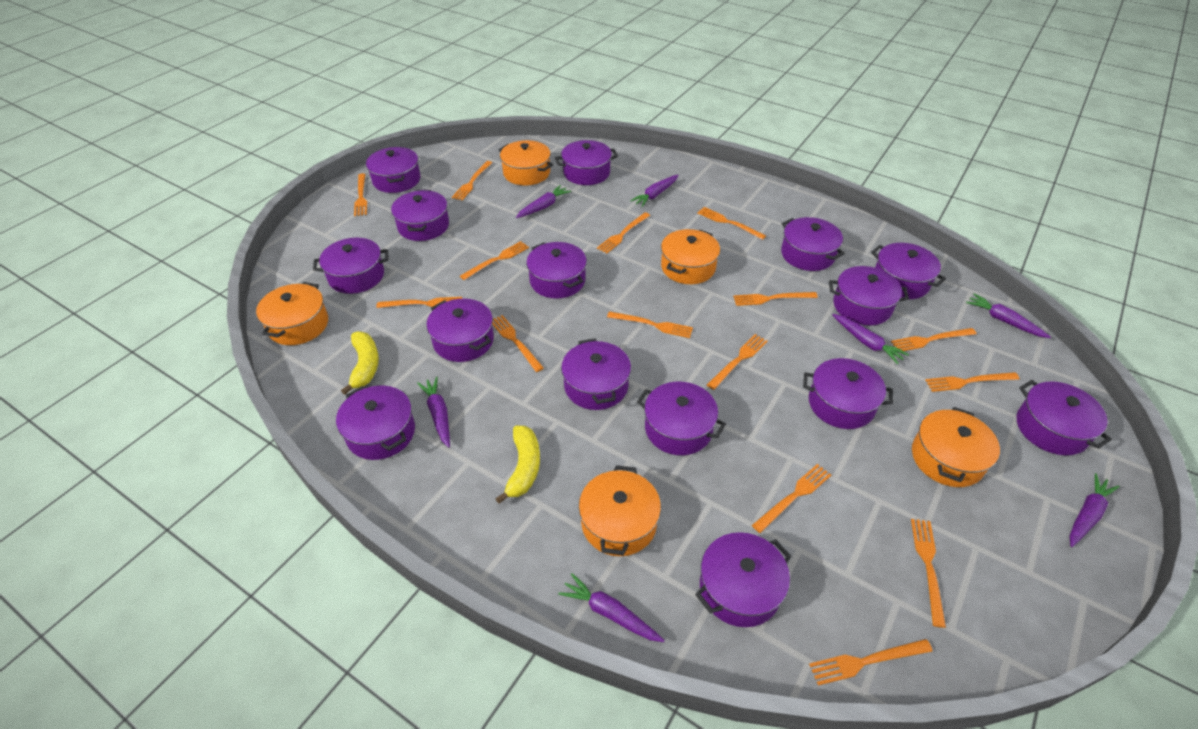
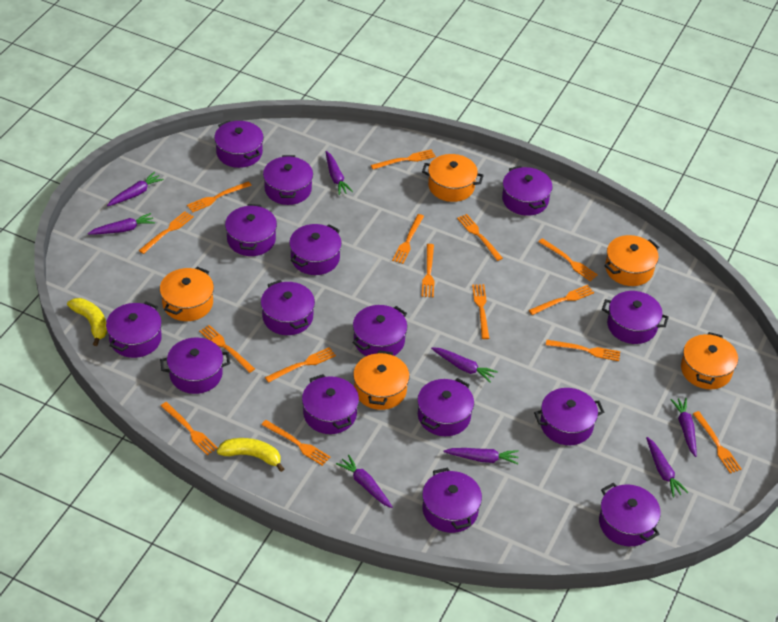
purple carrot: [417,377,450,448] [516,185,571,218] [558,573,665,642] [630,175,678,207] [832,314,909,364] [966,293,1051,338] [1069,473,1120,547] = 7 -> [88,213,155,234] [107,172,164,206] [326,151,353,195] [336,455,393,508] [431,347,498,383] [444,448,519,464] [646,437,689,497] [670,398,697,457] = 8

